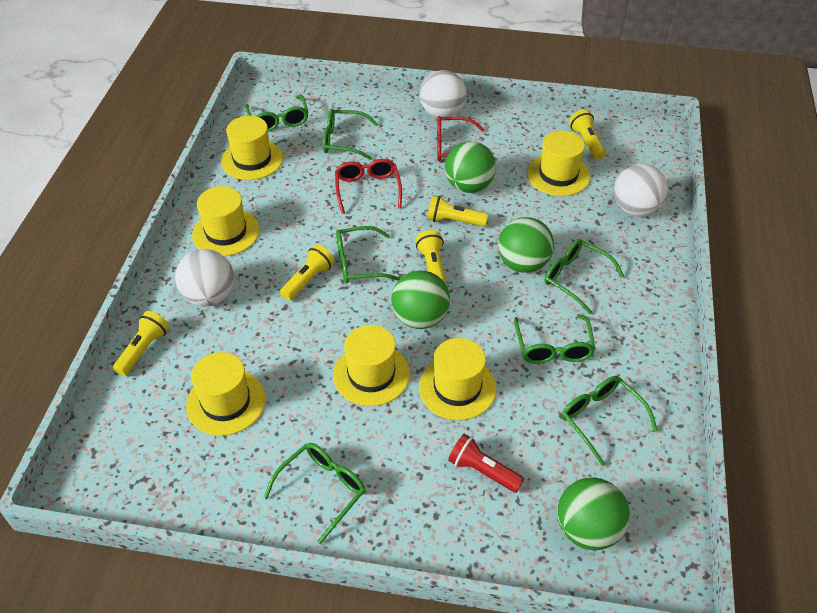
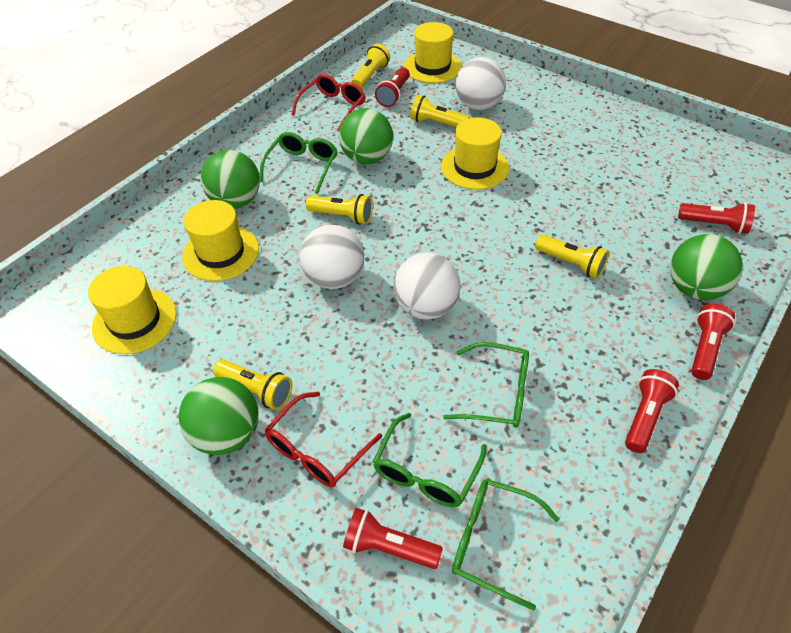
green glasses: [245,94,308,132] [264,443,366,544] [323,109,378,160] [336,226,400,283] [514,314,595,364] [544,239,624,314] [562,376,658,466] = 7 -> [260,132,338,194] [373,413,487,507] [443,342,529,428] [452,479,559,611] = 4
red flashlight: [448,434,524,493] = 1 -> [343,508,443,569] [375,67,410,107] [625,369,679,453] [678,203,755,234] [691,303,735,380] = 5
yellow hat: [186,352,266,436] [192,186,260,256] [221,116,283,180] [333,325,410,406] [419,338,496,420] [527,131,590,196] = 6 -> [88,266,177,354] [182,200,259,281] [404,22,462,83] [441,117,509,190] = 4

